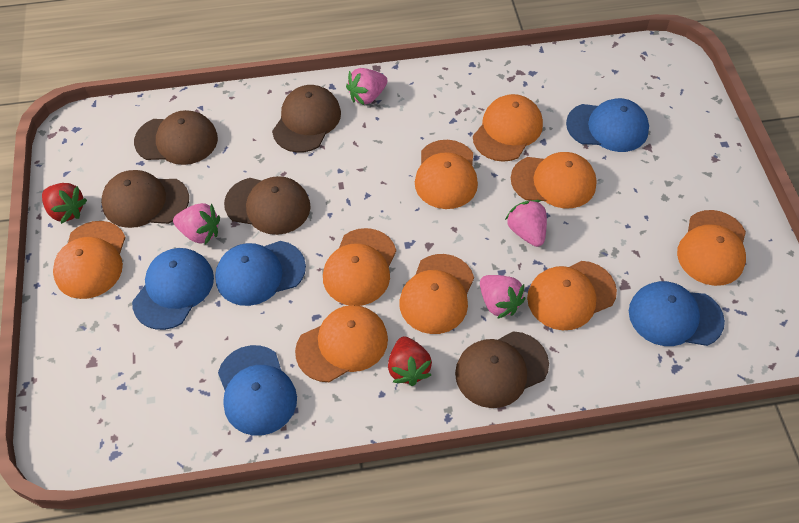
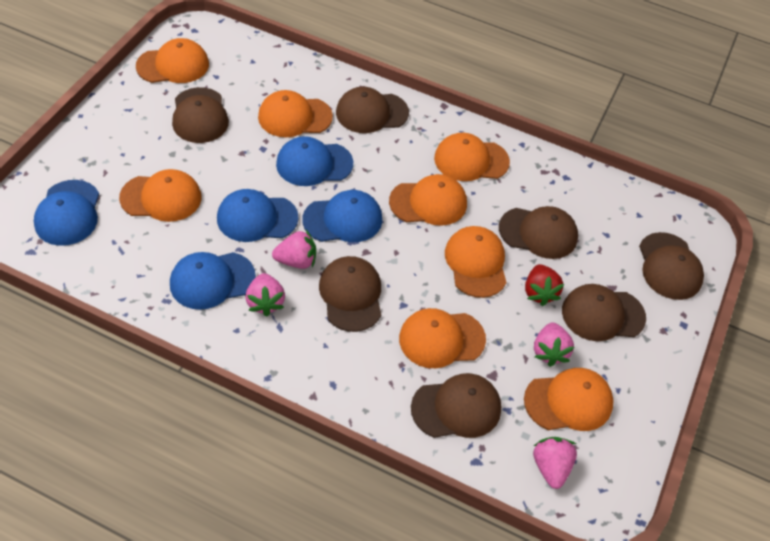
brown cap: [101,170,189,228] [134,110,218,165] [224,176,311,235] [272,85,341,153] [455,331,549,408] = 5 -> [172,87,229,143] [319,256,381,332] [336,87,409,133] [411,373,501,438] [499,206,578,259] [562,284,646,341] [639,232,704,300] = 7
orange cap: [53,221,126,299] [295,305,388,382] [323,228,396,306] [399,254,474,334] [415,140,478,209] [473,94,543,162] [511,152,597,208] [527,261,617,330] [677,210,746,286] = 9 -> [119,169,202,222] [136,38,209,83] [258,90,333,137] [389,174,467,226] [399,308,486,368] [434,133,510,181] [445,226,507,298] [524,368,614,431] = 8
red strawberry: [42,183,87,224] [388,336,432,386] = 2 -> [525,264,564,306] = 1

